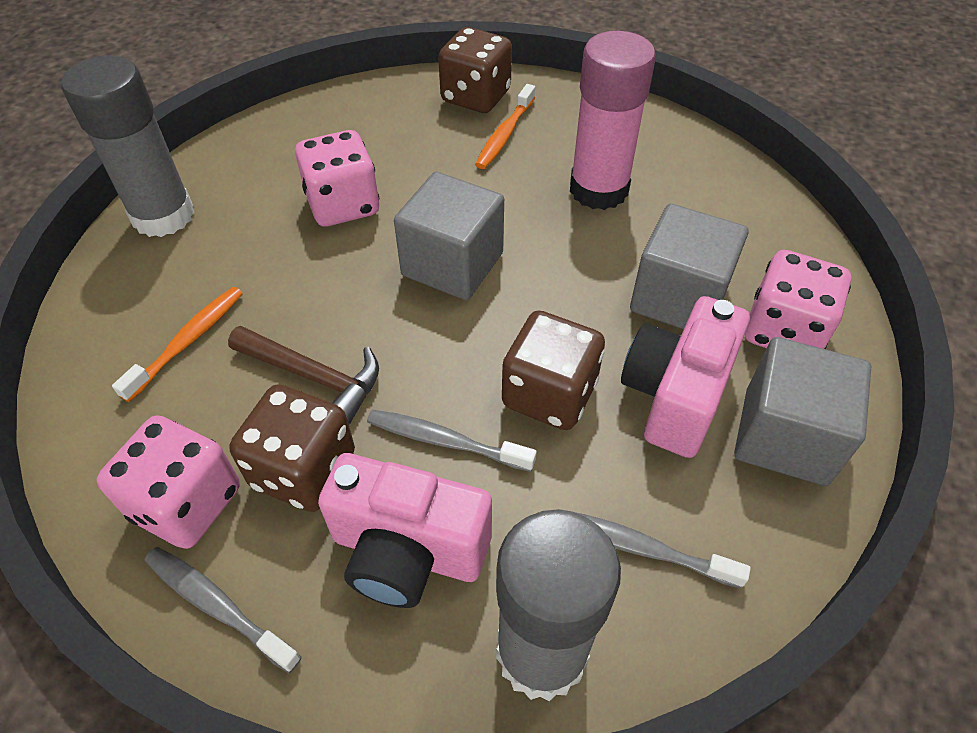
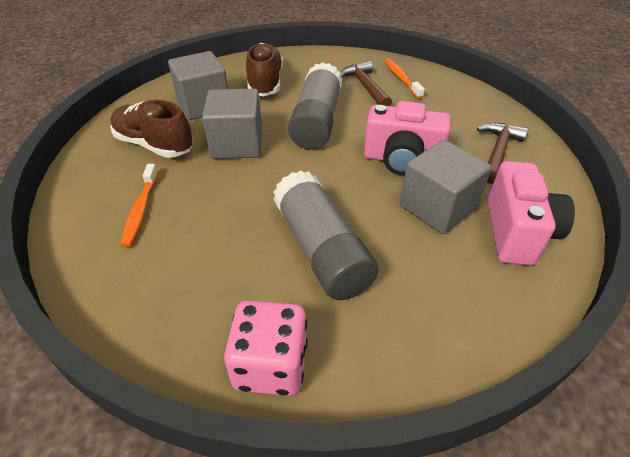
brown dice: [230,385,355,512] [438,27,512,113] [502,311,605,430] = 3 -> none = 0
brown hammer: [228,326,379,424] = 1 -> [340,61,392,106] [477,123,528,184] = 2
brown shoe: none = 0 -> [110,100,194,158] [246,43,283,97] = 2
grey toothbrush: [145,547,302,673] [367,410,537,472] [558,509,751,589] = 3 -> none = 0
pink dice: [96,415,240,549] [295,130,379,227] [745,250,851,349] = 3 -> [224,300,308,396] = 1
pink glue stick: [570,31,656,210] = 1 -> none = 0

